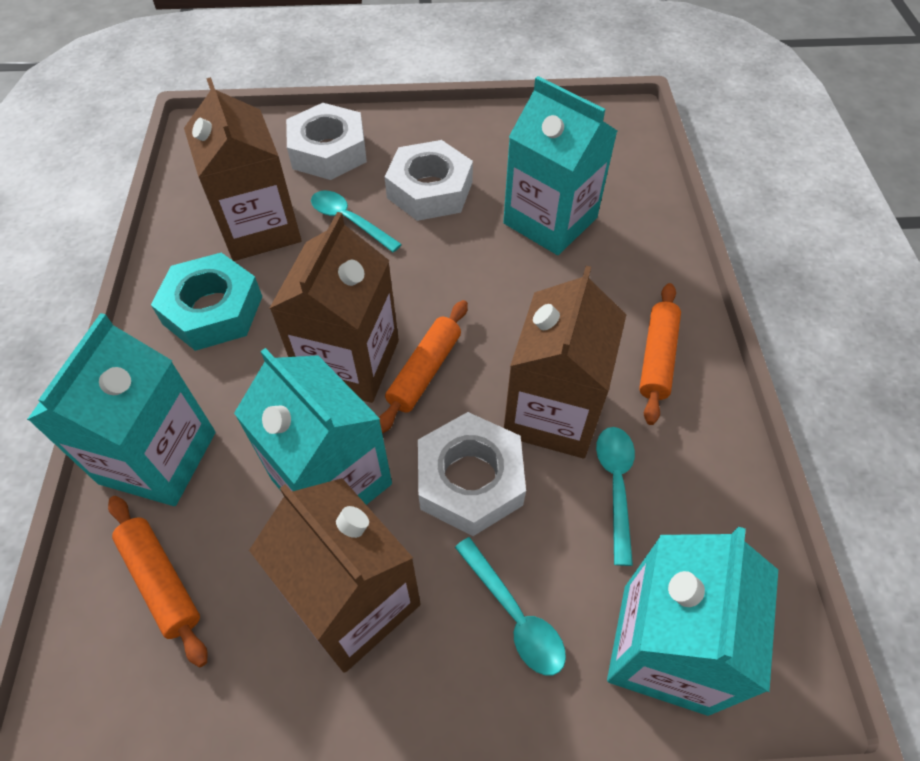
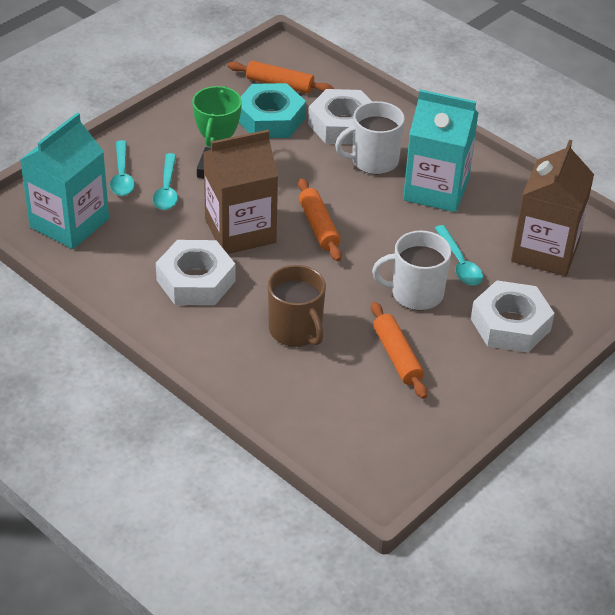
brown carton: [184,77,301,261] [249,478,421,673] [269,212,399,403] [504,266,627,458] = 4 -> [203,130,278,254] [511,140,594,276] = 2
brown mug: none = 0 -> [268,265,326,347] = 1
green trophy: none = 0 -> [192,86,242,179] = 1
turquoise carton: [27,313,216,506] [234,348,392,505] [503,76,617,255] [607,527,778,716] = 4 -> [20,113,109,249] [403,90,478,212] = 2
white mug: none = 0 -> [335,101,405,174] [372,231,451,310] = 2

